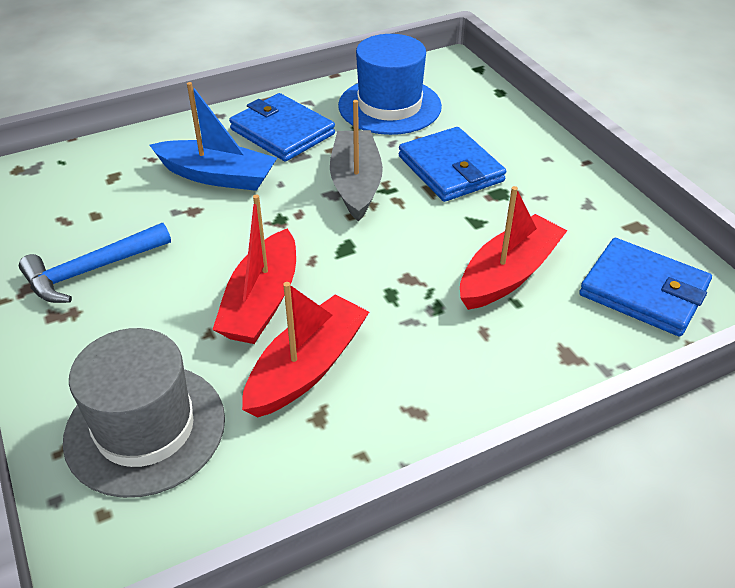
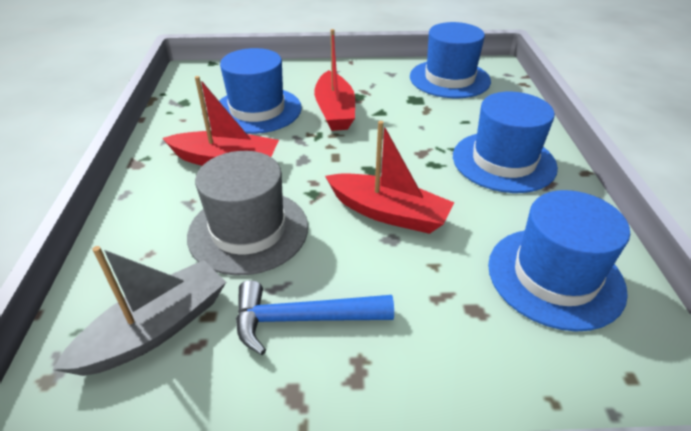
blue boat: [150,82,277,191] = 1 -> none = 0
blue hat: [338,34,442,135] = 1 -> [219,48,302,134] [410,22,491,98] [453,92,558,193] [488,190,630,331] = 4
blue wallet: [229,93,335,162] [399,127,506,202] [579,238,712,337] = 3 -> none = 0

